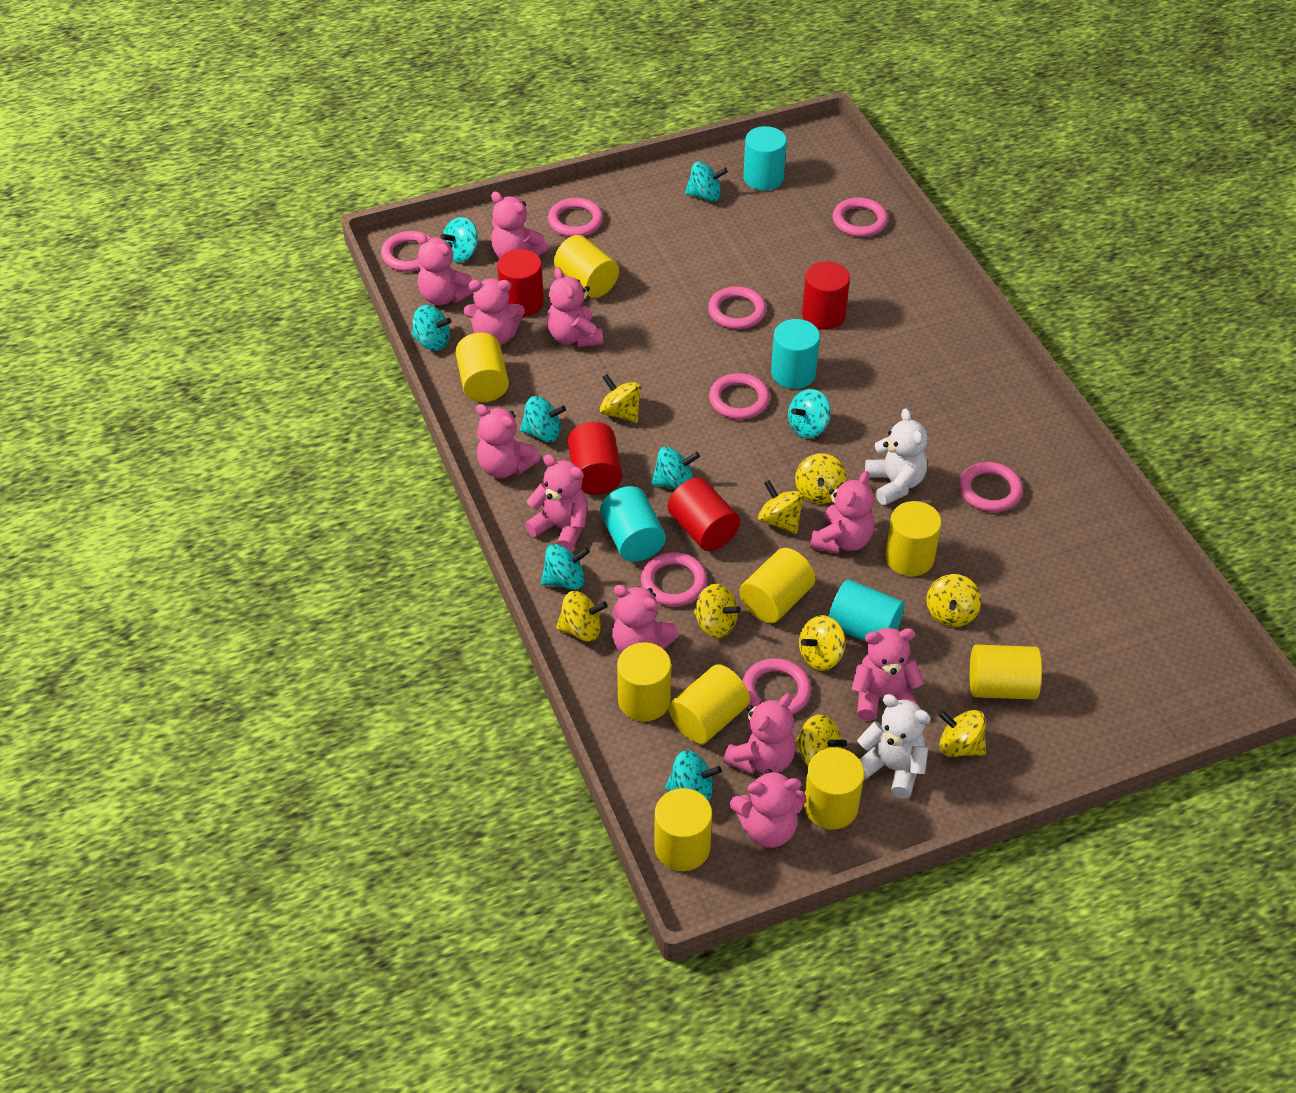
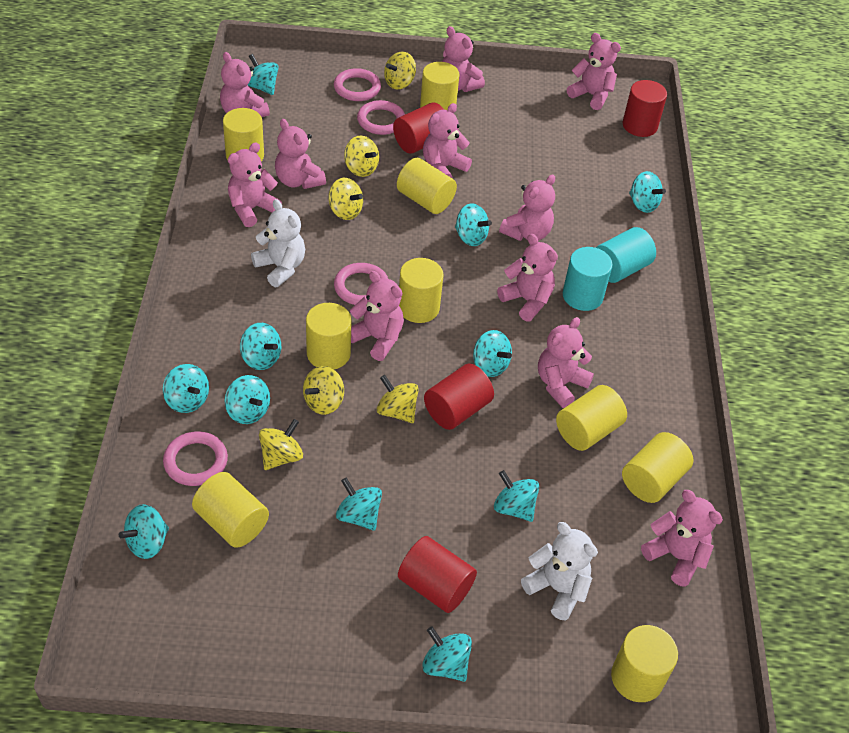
pink ring: [381,231,432,272] [548,198,603,237] [641,552,707,607] [708,286,766,329] [709,373,770,420] [742,658,811,715] [833,197,888,237] [959,462,1023,512] = 8 -> [163,431,228,486] [334,68,381,101] [334,263,388,305] [357,100,405,135] = 4
turquoise cylinder: [600,486,666,562] [743,126,787,191] [771,319,820,389] [829,579,905,642] = 4 -> [563,247,613,311] [596,227,656,283] = 2
turquoise spinning top: [412,305,451,351] [441,217,478,262] [520,396,566,442] [541,544,590,590] [651,447,700,489] [665,750,722,801] [685,162,728,202] [788,389,831,438] = 8 -> [119,504,169,559] [163,364,209,413] [224,375,270,424] [240,323,281,370] [248,54,279,95] [336,477,382,531] [422,626,472,682] [455,203,492,246] [473,330,512,377] [494,470,539,522] [629,171,666,213] = 11
yellow spinning top: [556,591,608,642] [600,374,641,423] [694,584,741,638] [758,480,804,534] [795,453,847,504] [795,714,847,766] [799,615,845,671] [926,574,981,627] [938,710,986,757] = 9 -> [259,419,303,470] [303,366,344,415] [328,178,363,220] [344,136,379,177] [377,375,419,423] [384,52,416,89] = 6

